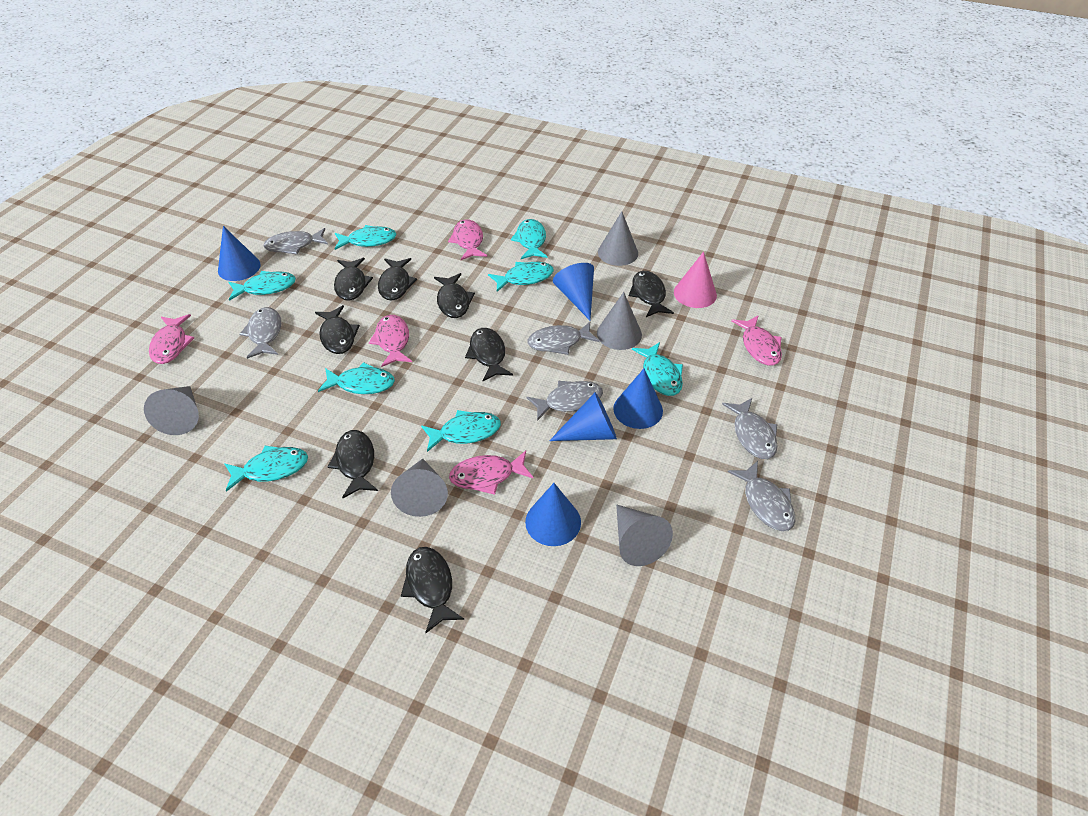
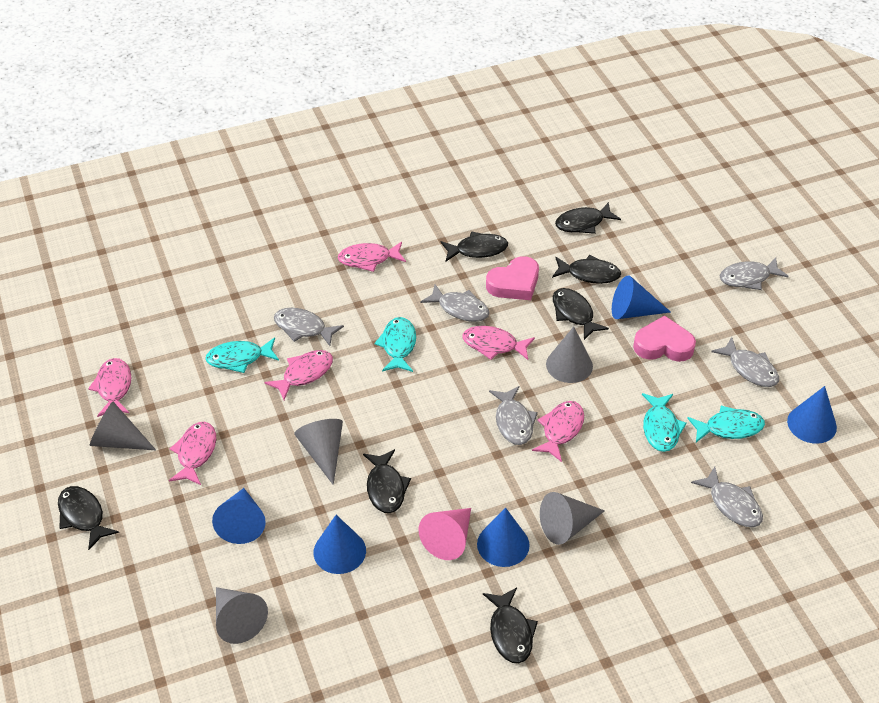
black fish: [315,305,360,354] [328,430,378,498] [334,258,373,301] [378,258,417,301] [401,547,464,633] [434,273,475,318] [465,328,513,381] [629,271,674,317] = 8 -> [58,486,119,550] [363,449,411,513] [441,231,508,261] [483,587,538,663] [552,255,621,284] [553,288,609,340] [555,202,621,234] = 7
pink fish: [149,314,194,364] [369,315,412,367] [448,219,487,260] [449,451,533,495] [731,315,782,366] = 5 -> [88,358,132,417] [169,422,216,485] [265,350,333,400] [338,242,406,272] [462,326,535,360] [532,401,584,462] = 6
pink heart: none = 0 -> [486,256,539,300] [633,315,696,362] = 2
turquoise fish: [224,446,308,492] [229,271,296,301] [318,362,395,394] [334,225,396,250] [421,410,501,452] [488,262,554,292] [511,219,548,259] [632,342,683,396] = 8 -> [205,337,279,373] [374,317,416,372] [642,393,687,452] [687,405,765,442] = 4

